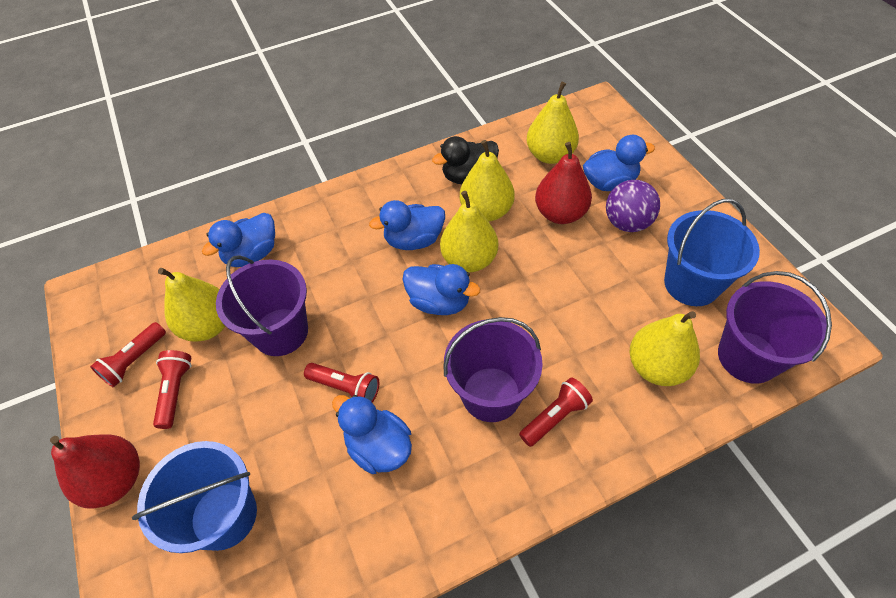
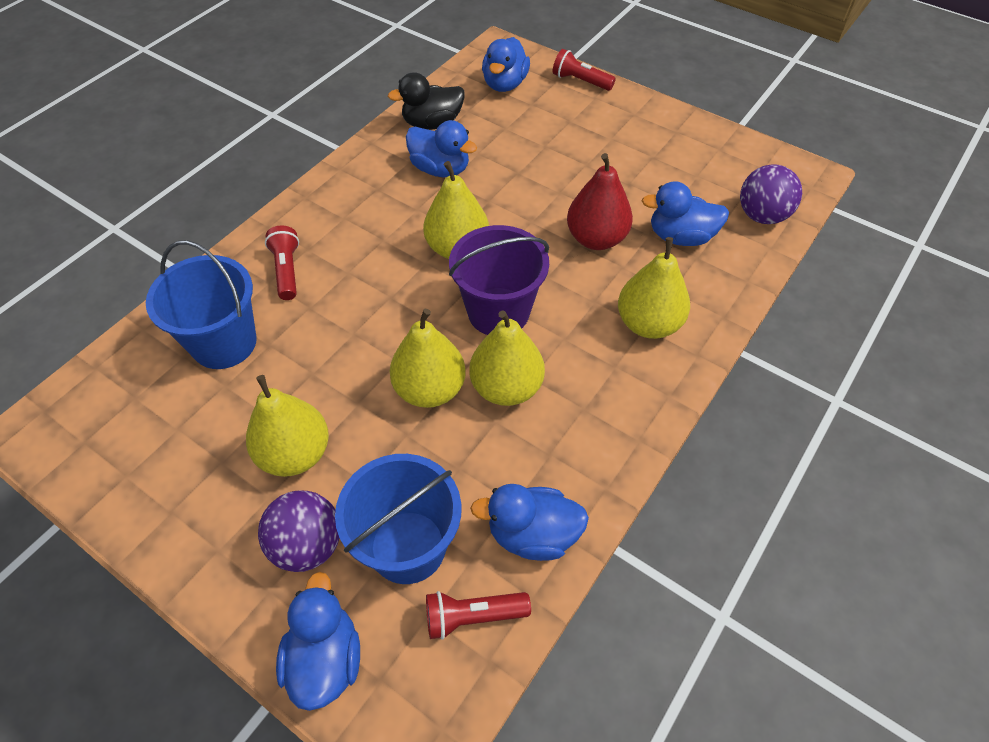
purple ball: [606,180,660,232] = 1 -> [258,491,339,572] [740,164,802,224] = 2
purple bucket: [216,255,308,356] [444,317,543,422] [718,271,832,384] = 3 -> [449,225,549,335] = 1
red flashlight: [90,322,166,387] [153,350,192,429] [304,363,379,403] [519,377,593,447] = 4 -> [265,225,299,300] [426,591,531,640] [553,49,616,91] = 3
red pear: [50,434,140,508] [535,142,592,224] = 2 -> [567,153,633,250] = 1

